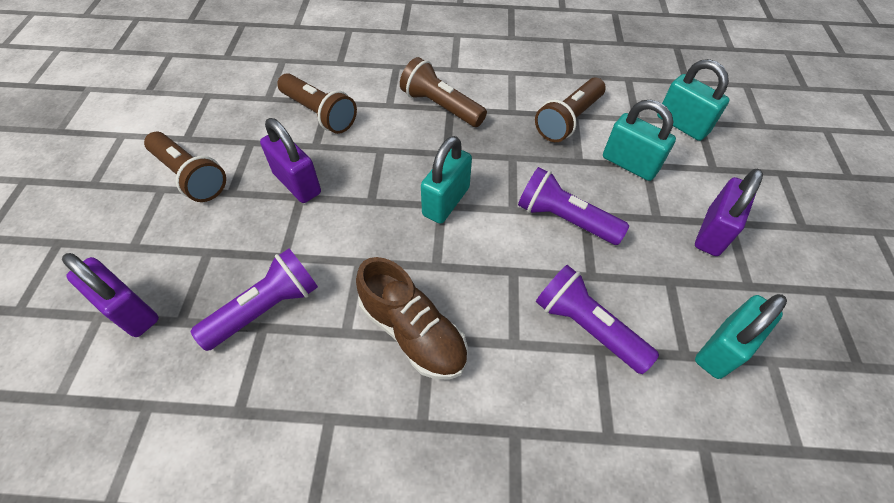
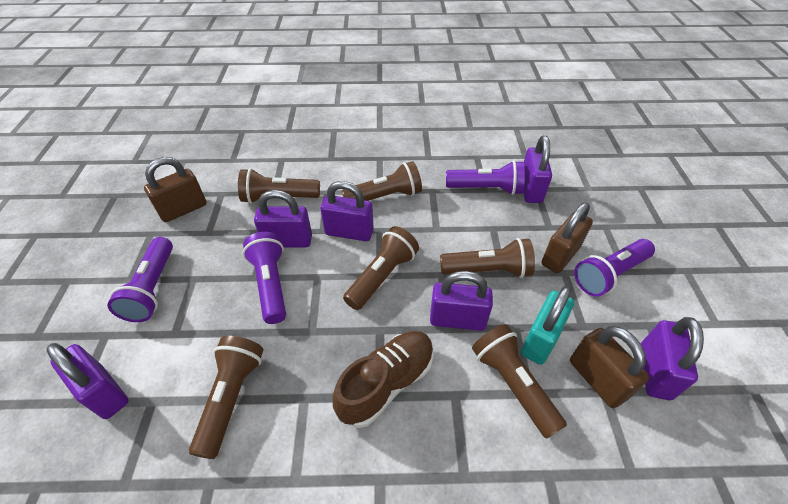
brown flashlight: [144,132,226,202] [277,73,357,134] [400,57,487,127] [535,77,606,142] = 4 -> [189,336,264,459] [238,168,320,204] [342,161,422,201] [343,226,419,310] [440,238,535,278] [472,324,567,439] = 6
brown padlock: none = 0 -> [144,157,207,222] [541,202,593,273] [570,326,649,408] = 3
purple flashlight: [191,249,318,351] [518,167,629,245] [536,265,659,374] = 3 -> [107,237,173,322] [243,232,286,324] [446,160,525,195] [574,239,655,297] = 4
purple padlock: [62,253,159,337] [260,118,321,203] [695,169,763,256] = 3 -> [46,343,129,419] [254,190,312,247] [320,181,374,241] [430,271,493,331] [523,136,552,203] [641,317,704,400] = 6
turquoise padlock: [421,136,472,224] [603,100,676,181] [657,59,730,141] [695,294,787,379] = 4 -> [521,286,574,365] = 1

